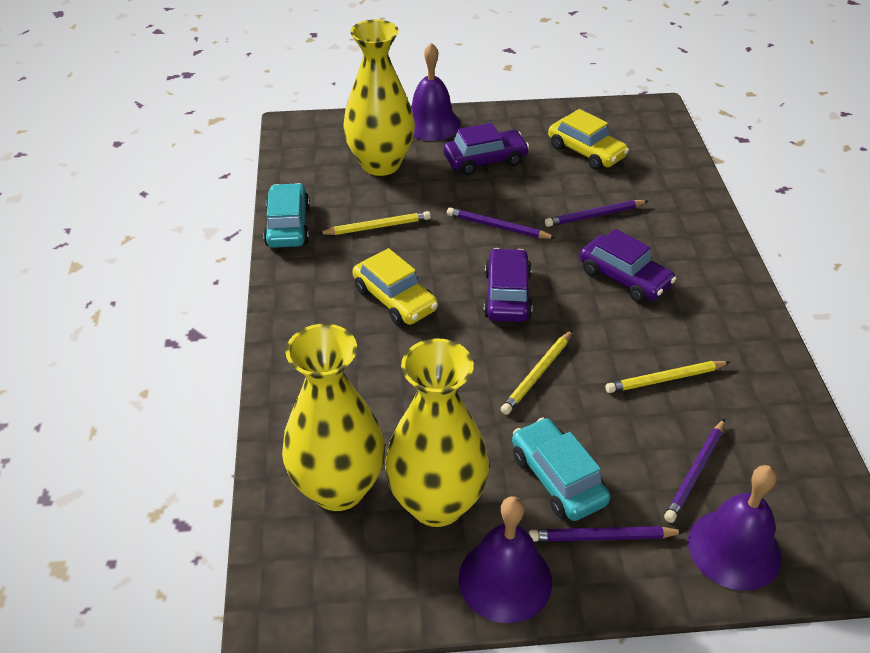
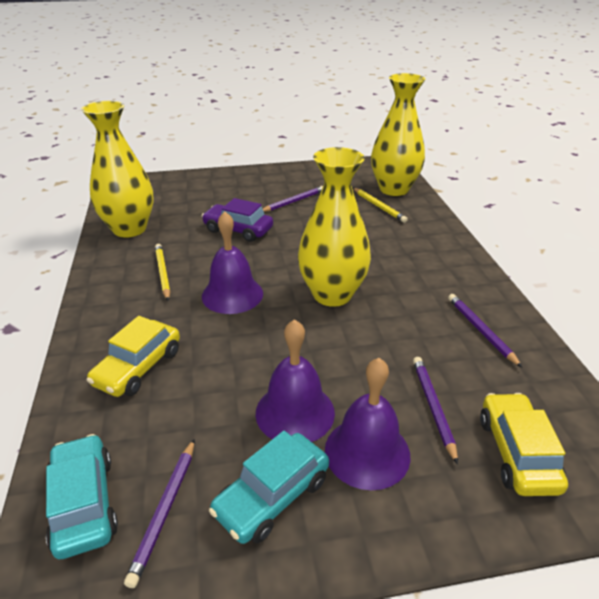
purple car: [443,123,529,175] [484,248,532,322] [580,229,676,303] = 3 -> [202,198,273,242] = 1
yellow pencil: [318,211,431,235] [501,330,572,415] [606,361,730,393] = 3 -> [155,244,170,301] [353,188,408,223] = 2

